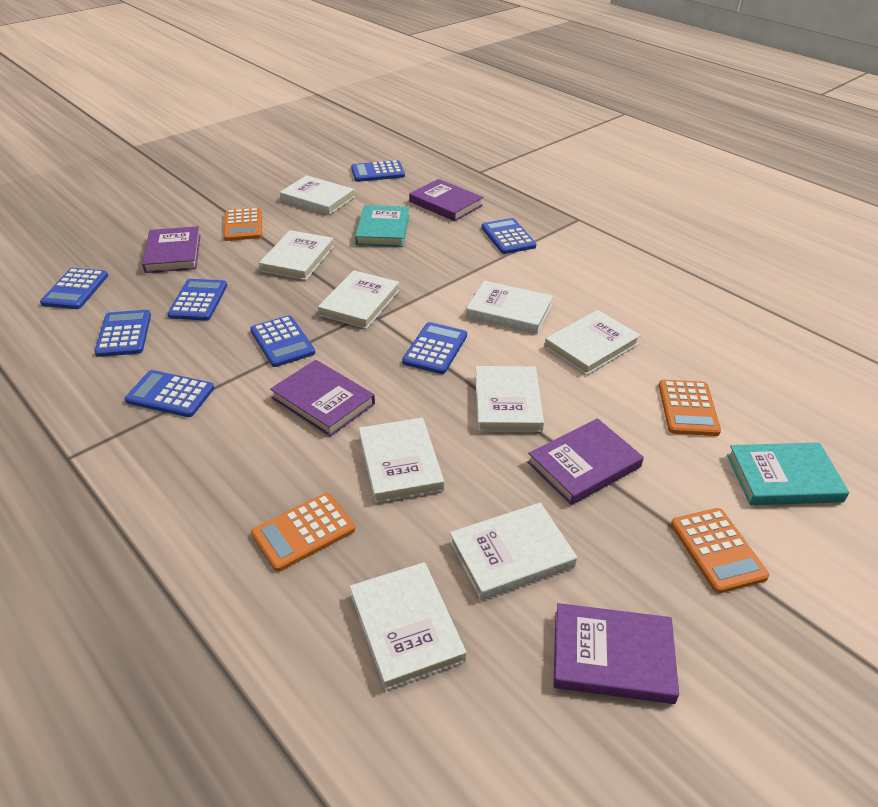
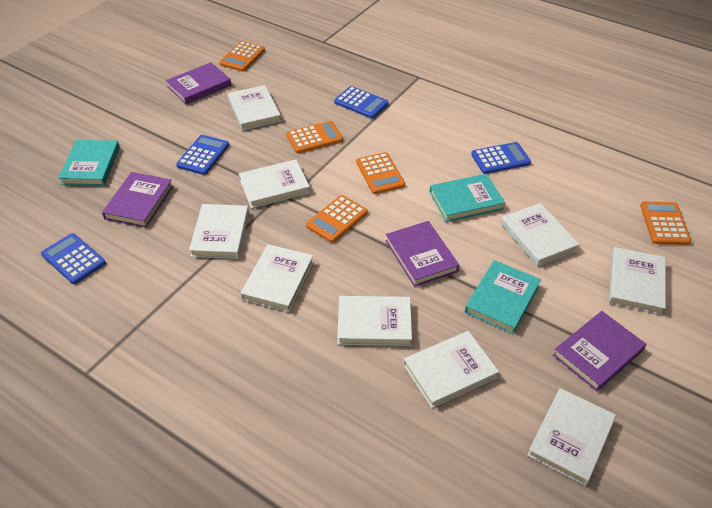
blue calculator: [40,268,108,309] [95,310,151,357] [125,370,214,417] [167,279,227,321] [250,315,315,367] [351,160,405,182] [402,322,467,374] [482,218,536,254] = 8 -> [41,233,106,284] [176,135,229,175] [334,86,389,119] [471,142,531,174] = 4
orange calculator: [224,208,262,241] [251,493,355,572] [659,380,721,436] [671,508,770,593] = 4 -> [219,41,265,71] [286,121,343,153] [306,195,368,243] [356,152,405,194] [640,201,691,245] = 5
purple book: [142,226,201,273] [270,360,375,437] [409,179,483,221] [527,418,644,505] [553,603,679,704] = 5 -> [102,172,173,228] [166,62,232,104] [385,221,459,287] [553,311,646,391] = 4
turquoise book: [355,205,409,247] [727,442,849,505] = 2 -> [58,140,120,186] [430,174,505,222] [465,260,541,334] = 3

